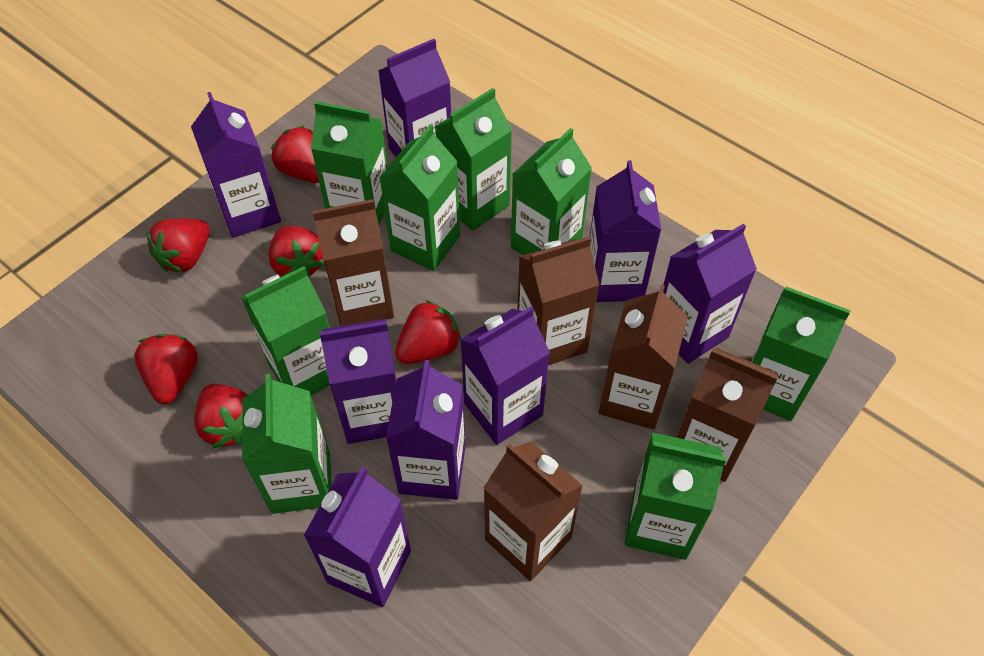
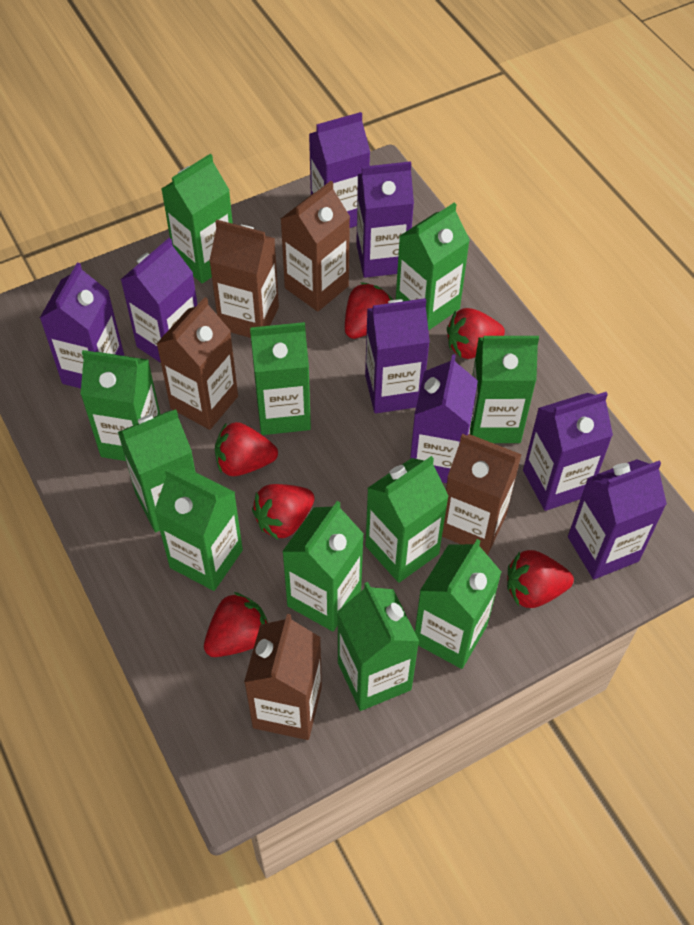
green carton: [241,266,330,395] [242,374,332,514] [311,101,388,225] [379,125,460,271] [435,88,512,231] [511,128,592,255] [625,432,727,560] [751,287,851,421] = 8 -> [80,350,160,461] [118,409,195,532] [154,468,243,591] [162,154,233,283] [250,322,311,435] [282,501,364,631] [337,582,419,711] [365,456,449,583] [396,202,470,331] [415,539,501,669] [470,336,539,443] = 11

